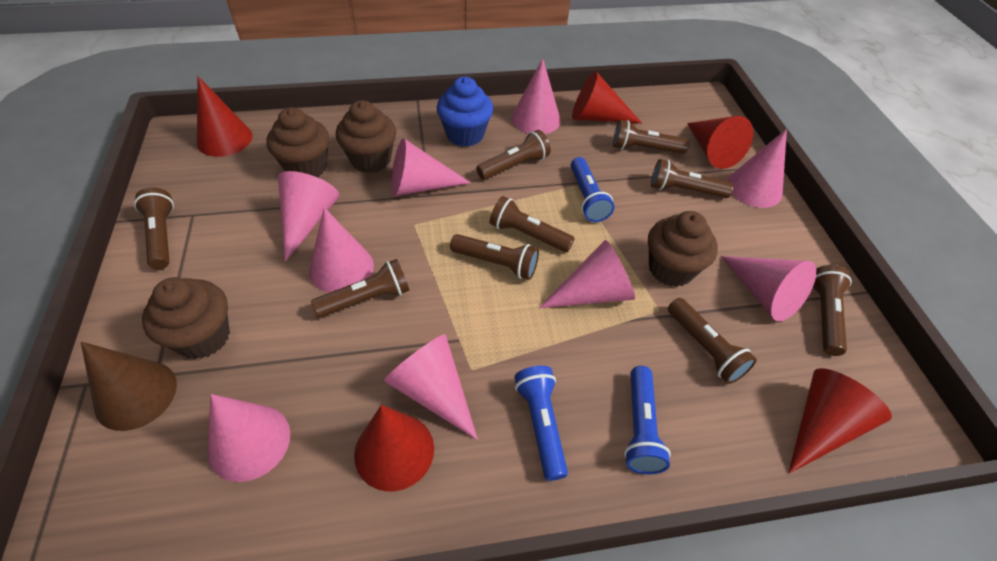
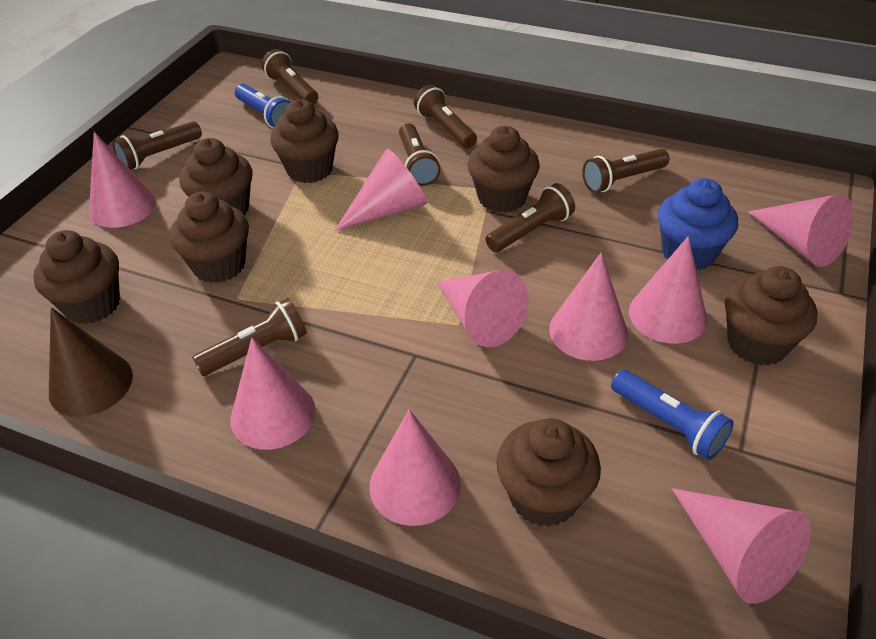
blue flashlight: [514,366,568,481] [571,157,614,222] [624,366,671,474] = 3 -> [235,84,291,128] [611,370,734,460] = 2
brown cupcake: [142,277,230,359] [267,107,330,177] [336,100,396,173] [648,211,718,287] = 4 -> [33,230,120,324] [170,192,249,283] [179,138,252,215] [270,99,339,183] [468,126,540,213] [496,418,601,527] [725,266,817,366] = 7
brown flashlight: [134,187,174,269] [311,259,409,318] [450,234,539,280] [476,130,551,180] [490,196,575,252] [613,120,689,154] [651,159,734,198] [668,298,757,384] [813,265,852,356] = 9 -> [112,121,202,170] [192,298,307,376] [262,49,318,105] [399,123,441,186] [414,85,477,149] [486,183,575,252] [582,149,669,193] = 7
red cone: [197,76,253,157] [354,405,434,491] [572,71,642,123] [687,116,753,169] [788,368,892,474] = 5 -> none = 0

